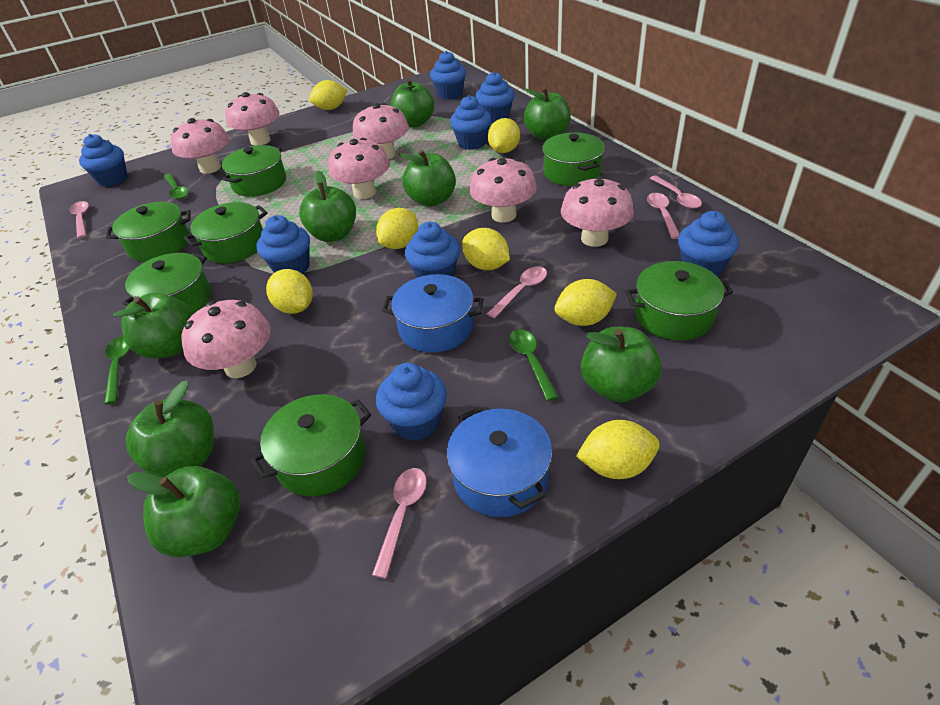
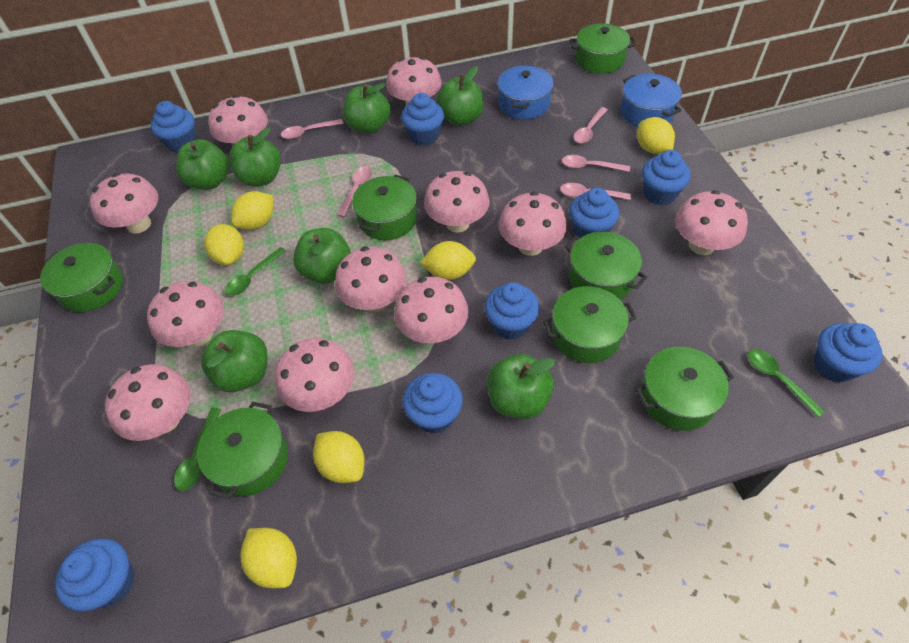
green apple: [113,293,193,359] [126,380,214,478] [127,466,240,557] [299,171,356,242] [390,79,434,127] [399,150,456,207] [524,88,571,140] [581,327,662,402] = 8 -> [176,139,229,190] [201,330,267,392] [229,128,281,186] [293,228,351,284] [343,83,391,134] [436,66,484,126] [487,354,556,419] = 7
pink mushroom: [170,118,229,174] [181,300,270,378] [225,92,280,146] [328,138,390,199] [353,103,409,159] [470,158,537,222] [561,176,634,247] = 7 -> [90,173,158,234] [105,364,191,441] [147,281,224,347] [208,95,268,143] [275,338,354,412] [335,247,406,312] [386,57,442,106] [394,277,469,343] [424,171,490,233] [499,192,567,256] [676,190,748,255] = 11
yellow lemon: [266,269,313,314] [309,80,347,110] [376,208,418,249] [462,228,510,270] [488,118,520,153] [554,279,617,326] [576,420,660,479] = 7 -> [204,224,244,265] [231,191,273,230] [240,528,297,588] [313,431,365,483] [420,241,476,280] [637,117,675,154] = 6

